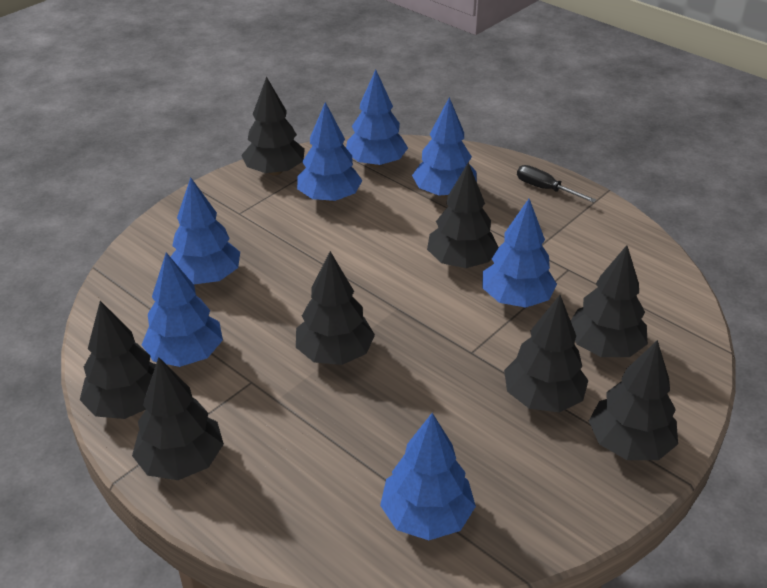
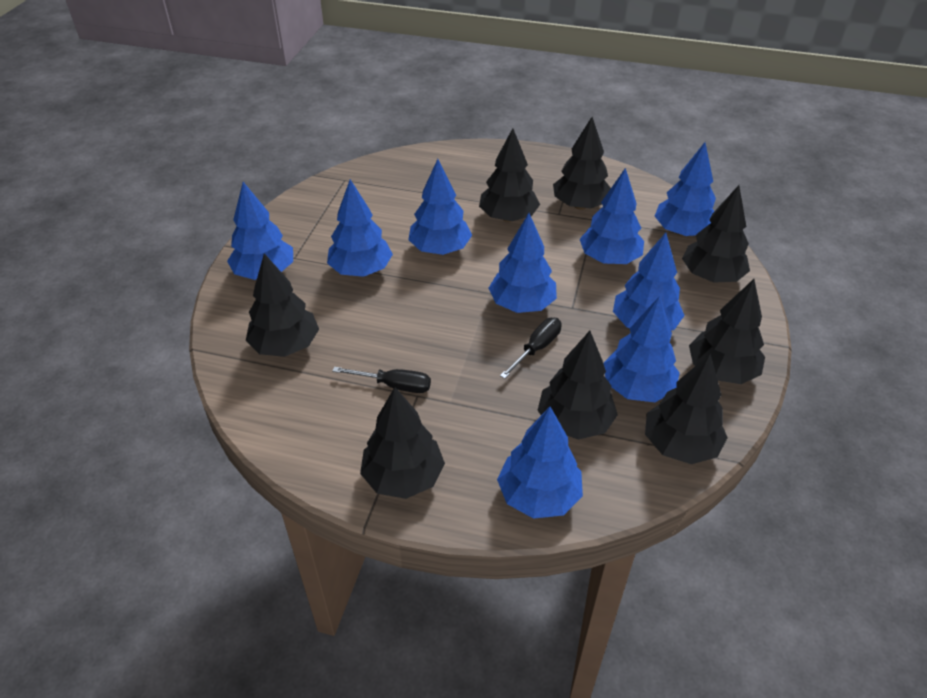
black screwdriver: [517,165,596,203] = 1 -> [332,367,431,393] [500,318,562,379] = 2
blue tree: [142,253,223,367] [171,177,240,284] [297,102,363,202] [346,70,408,167] [380,413,476,540] [412,97,477,197] [482,199,557,308] = 7 -> [227,182,293,280] [327,179,393,277] [408,159,472,255] [489,213,557,313] [497,407,583,519] [580,168,644,264] [603,296,680,402] [613,233,685,331] [655,142,716,236] = 9

